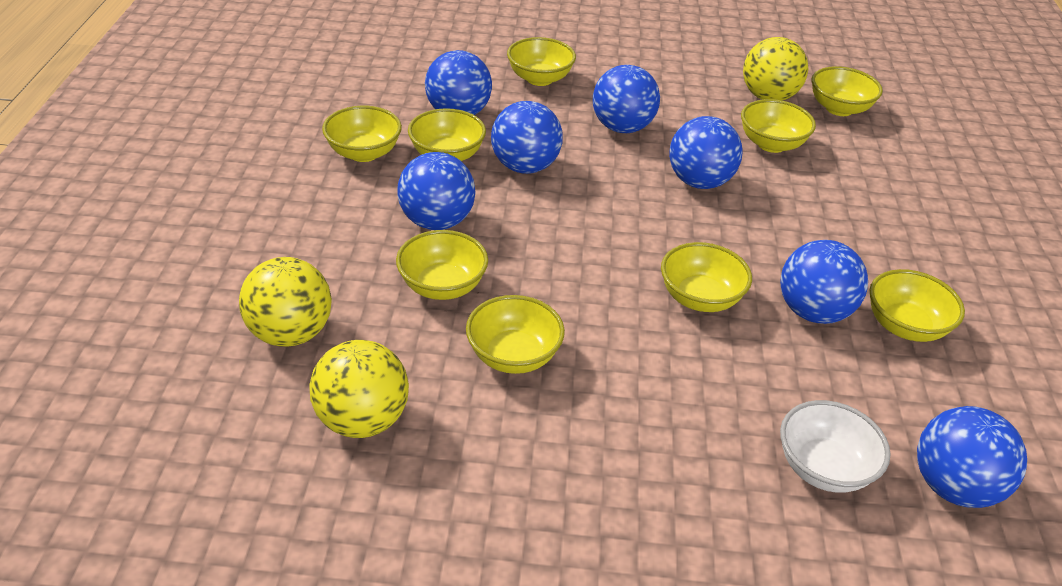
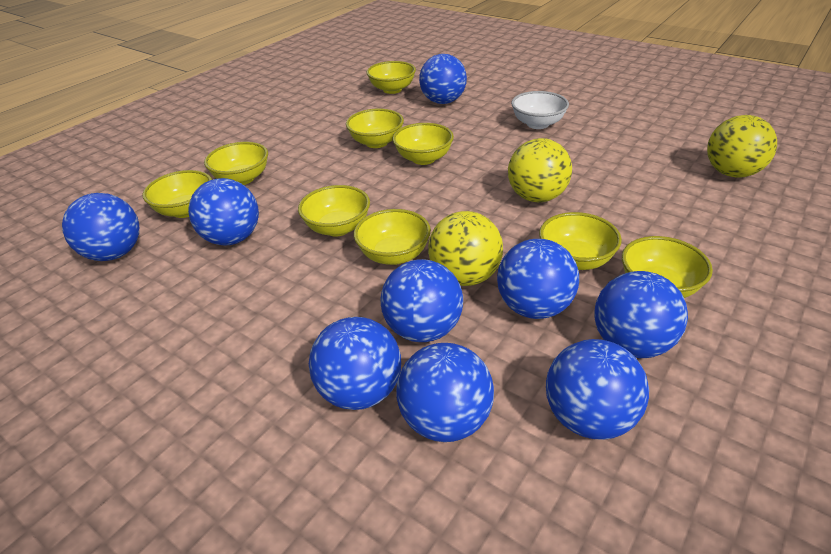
blue ball: [397,152,476,230] [425,50,492,115] [491,101,563,174] [593,65,660,133] [669,116,743,189] [780,240,868,324] [917,406,1027,508] = 7 -> [62,193,139,261] [188,178,259,245] [309,317,401,410] [380,259,463,342] [396,343,494,442] [419,54,467,104] [497,239,579,319] [546,339,649,440] [594,271,688,358] = 9

